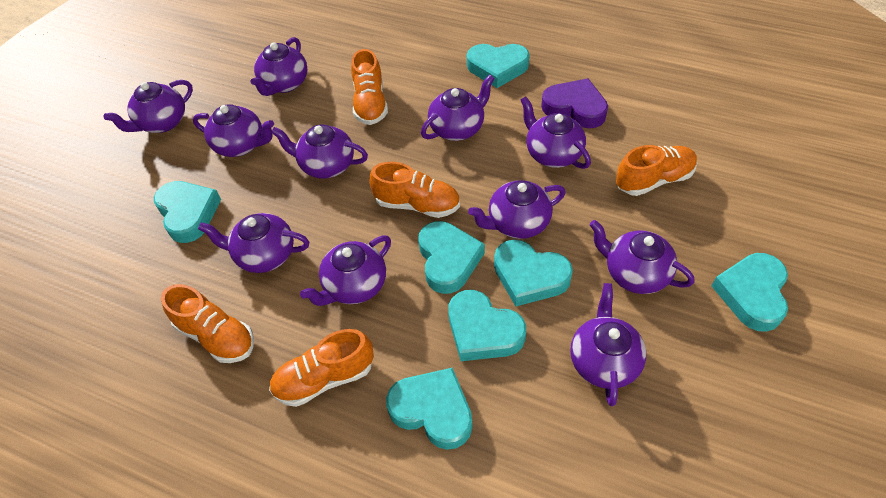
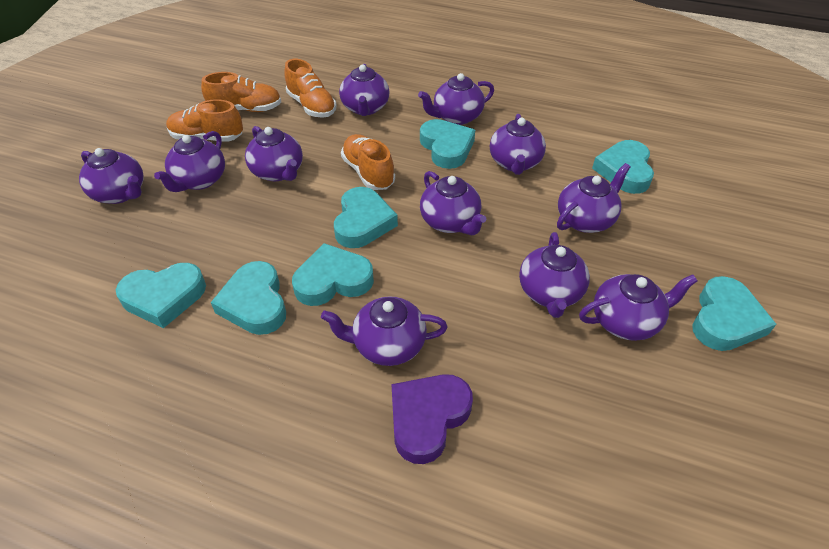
orange shoe: [161,284,254,363] [269,329,374,407] [351,49,388,125] [369,162,460,218] [616,145,698,196] = 5 -> [166,100,243,142] [201,72,281,112] [284,59,336,118] [341,134,395,190] = 4

